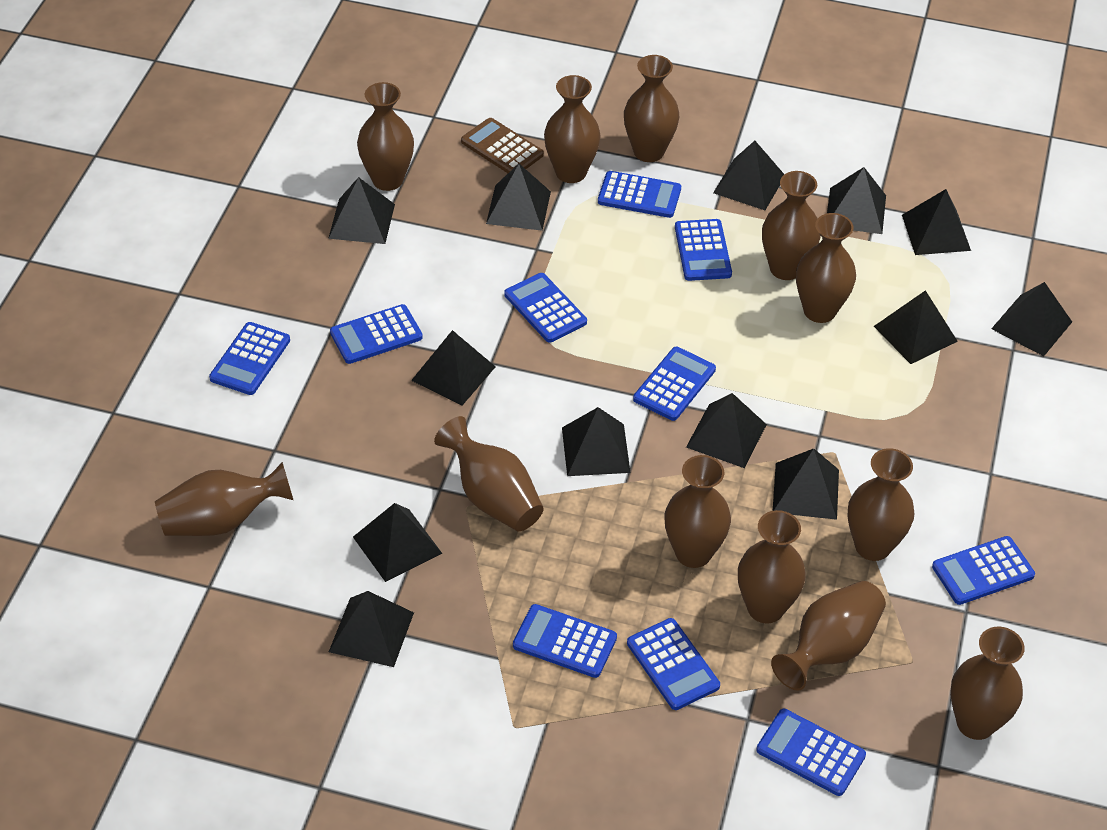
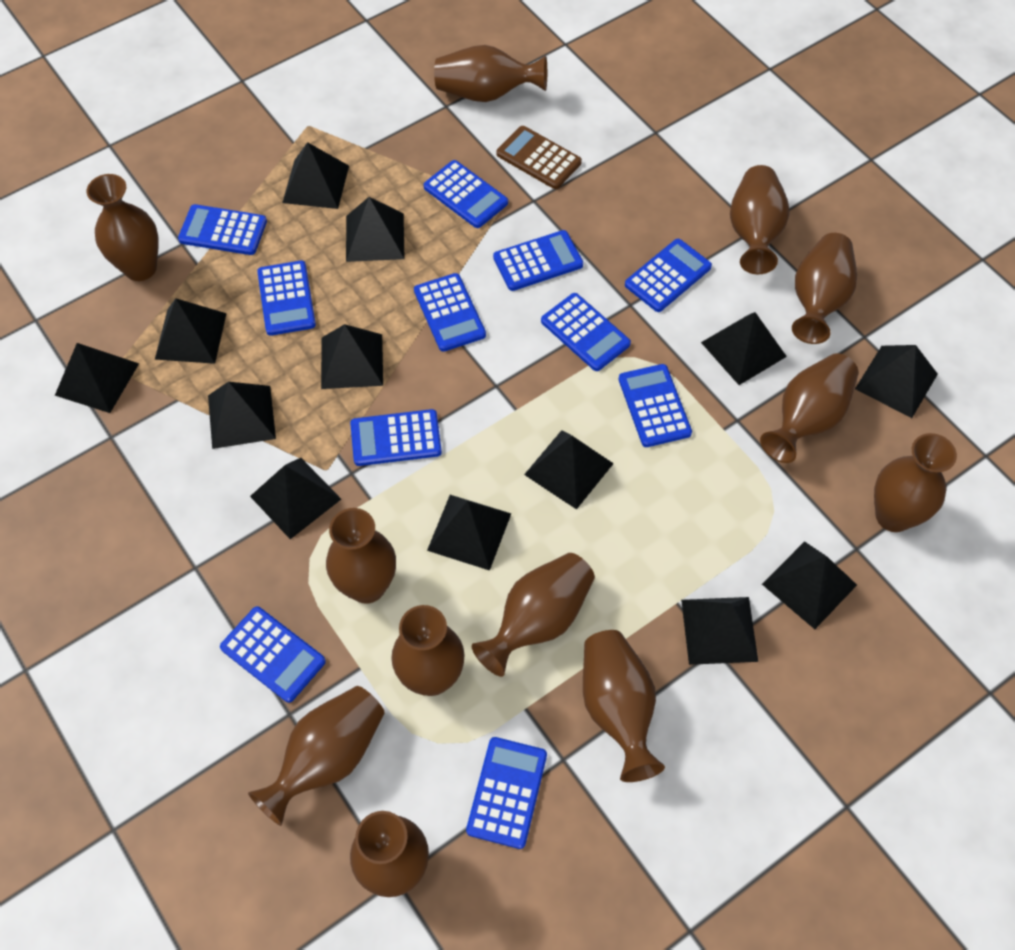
blue calculator: [209,322,290,395] [330,304,423,364] [504,273,587,343] [513,604,617,678] [598,171,681,218] [627,618,720,710] [633,347,716,421] [675,219,732,281] [756,709,866,796] [932,536,1035,605] = 10 -> [178,204,267,255] [220,606,326,703] [257,260,316,336] [350,409,442,466] [414,273,486,352] [424,160,508,228] [466,737,547,849] [493,230,583,291] [541,293,631,371] [618,364,692,447] [625,239,712,312] = 11

